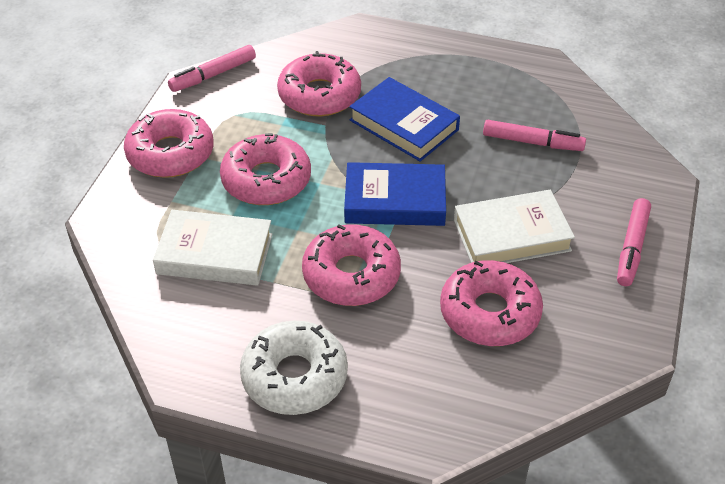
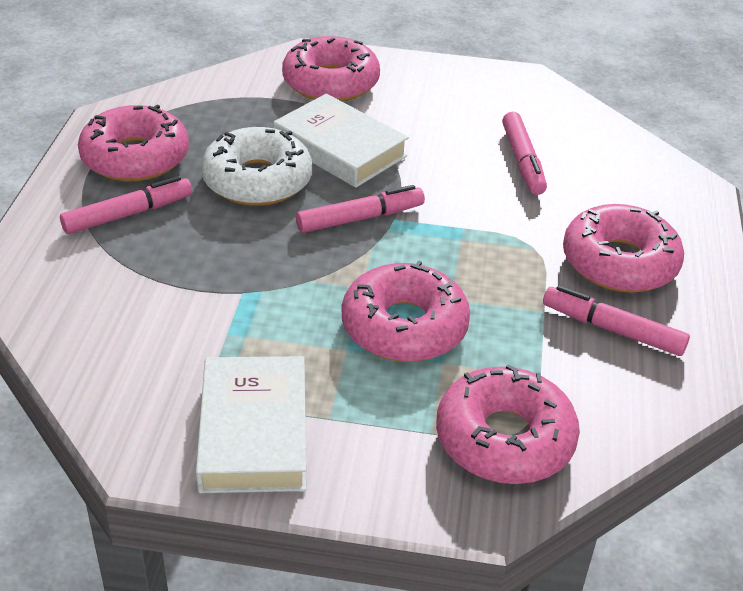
blue book: [344,162,446,226] [349,77,460,162] = 2 -> none = 0
pink marker: [168,45,256,92] [483,120,586,151] [617,198,651,286] = 3 -> [60,176,192,234] [296,185,425,233] [502,112,547,195] [543,285,690,356] = 4

